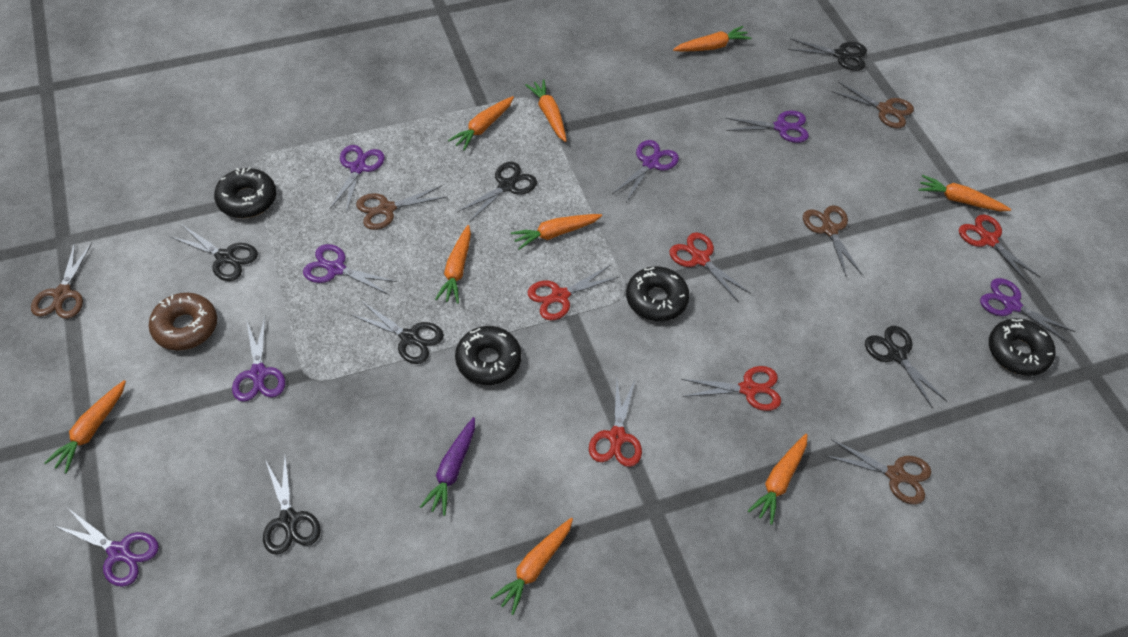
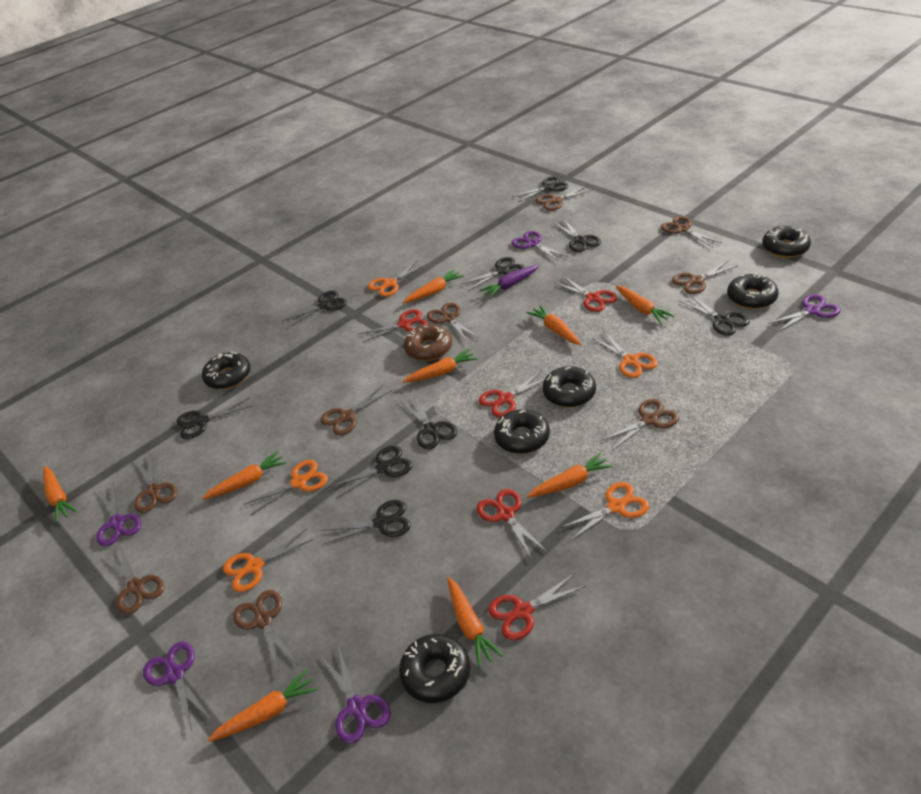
black donut: [214,167,276,218] [455,326,521,385] [626,266,689,321] [989,318,1055,376] = 4 -> [202,351,251,389] [399,634,470,703] [494,409,550,454] [543,366,596,407] [727,273,779,309] [762,226,811,258] = 6
black scissors: [169,224,258,281] [263,456,321,555] [350,301,444,364] [457,162,537,222] [788,38,867,71] [865,326,947,408] = 6 -> [176,398,253,439] [282,291,347,328] [321,500,411,545] [329,445,412,498] [400,395,457,449] [462,257,525,291] [512,176,568,202] [554,219,601,252] [680,294,750,335] = 9
brown scissors: [31,242,92,319] [356,185,447,230] [803,205,862,276] [826,439,931,504] [832,82,914,128] = 5 -> [105,544,164,614] [134,454,178,513] [233,590,296,674] [320,385,392,435] [427,302,480,343] [536,186,594,211] [601,399,679,450] [661,216,722,247] [672,260,737,294] = 9
orange scissors: none = 0 -> [223,529,314,592] [243,460,328,516] [368,261,426,297] [560,482,649,541] [592,331,658,378] = 5
purple scissors: [54,508,159,587] [232,317,285,402] [303,244,398,295] [330,145,385,214] [612,140,679,202] [725,111,809,143] [980,278,1076,343] = 7 -> [96,483,142,547] [143,641,210,732] [321,646,391,744] [511,231,568,261] [768,294,841,332] = 5

